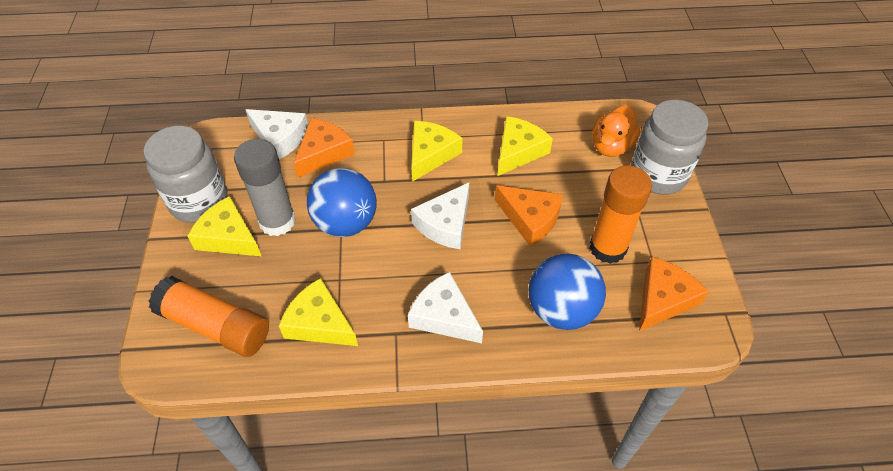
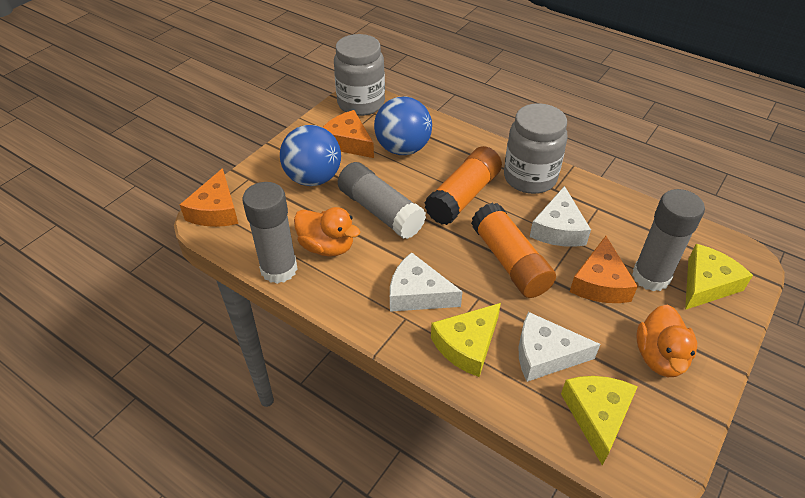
grey glue stick: [234,139,296,236] = 1 -> [243,182,298,284] [338,162,426,239] [632,189,705,291] = 3
orange duck: [592,105,641,157] = 1 -> [294,207,360,257] [637,305,697,377] = 2
yellow cheese: [188,196,262,257] [279,278,358,346] [411,121,462,182] [498,116,553,176] = 4 -> [431,303,501,377] [561,376,638,466] [685,244,753,310] = 3

